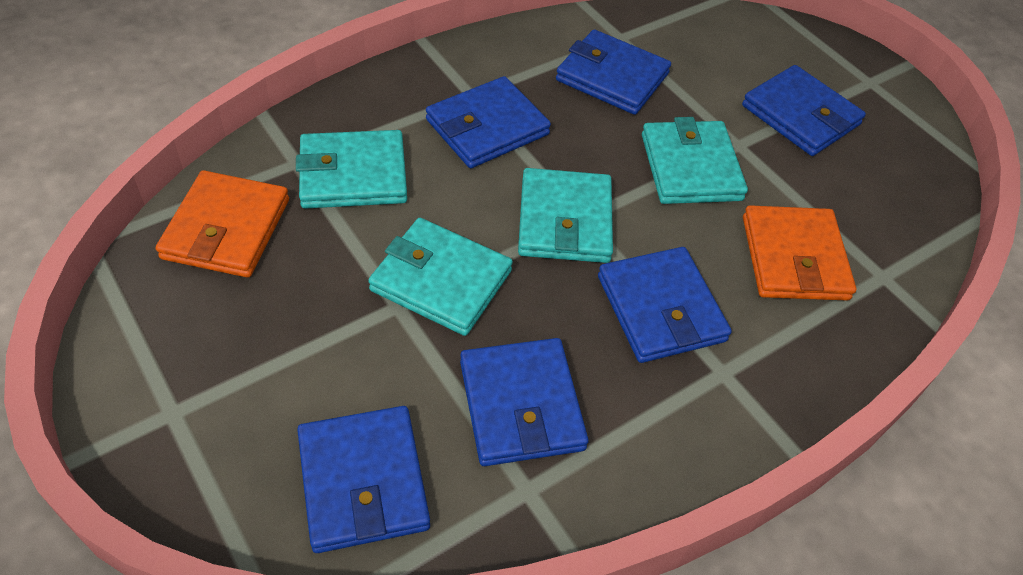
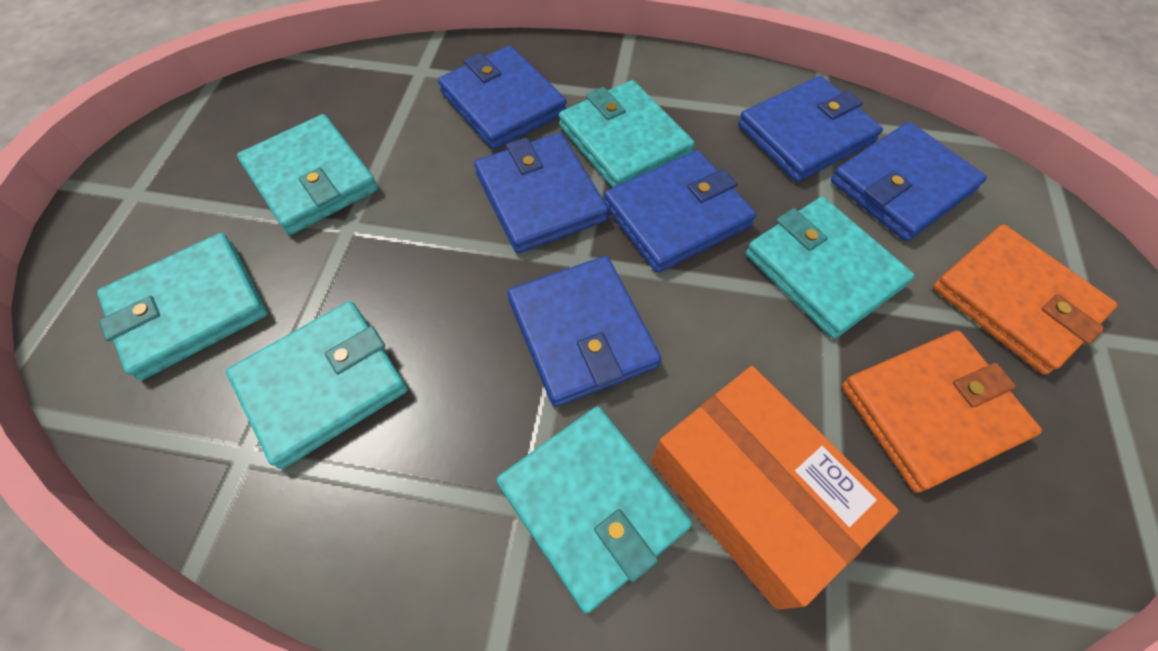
orange box: none = 0 -> [651,366,899,609] = 1
turquoise wallet: [296,130,407,209] [368,218,513,336] [518,168,613,263] [642,117,748,204] = 4 -> [97,233,268,380] [226,301,408,469] [237,114,378,235] [496,406,692,613] [559,80,695,188] [746,197,914,339] = 6

